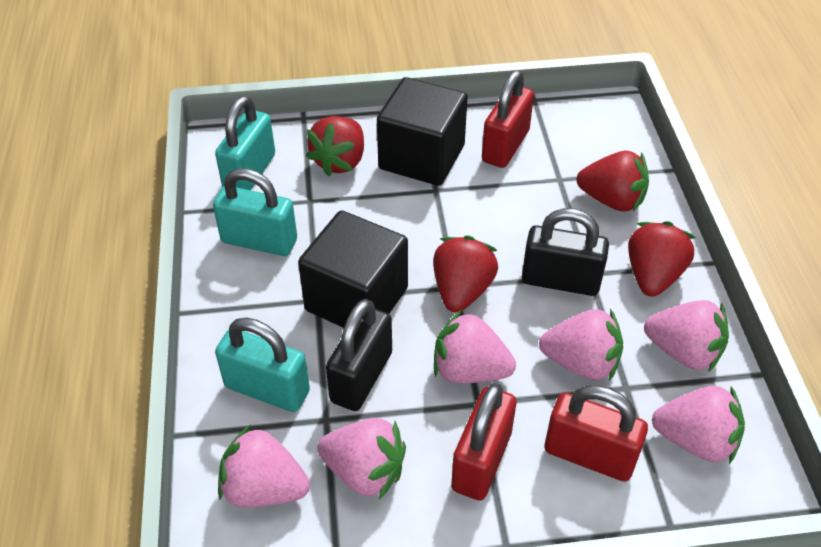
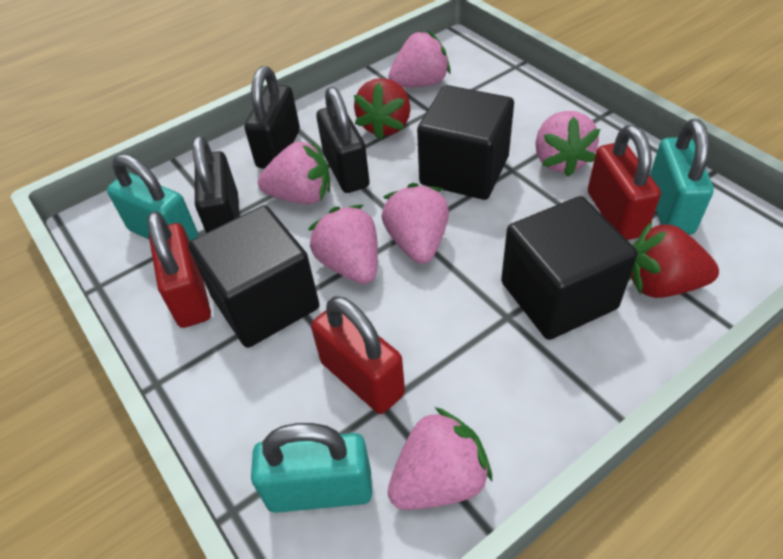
black cube: [298,210,408,328] [377,77,468,186] = 2 -> [189,205,320,348] [417,85,514,200] [501,196,638,340] = 3
black padlock: [326,299,392,411] [522,208,609,296] = 2 -> [192,136,240,233] [245,66,300,169] [316,87,370,193] = 3
red strawberry: [306,116,364,177] [433,235,498,312] [577,151,649,212] [628,221,696,297] = 4 -> [354,78,411,140] [629,221,719,298] = 2

